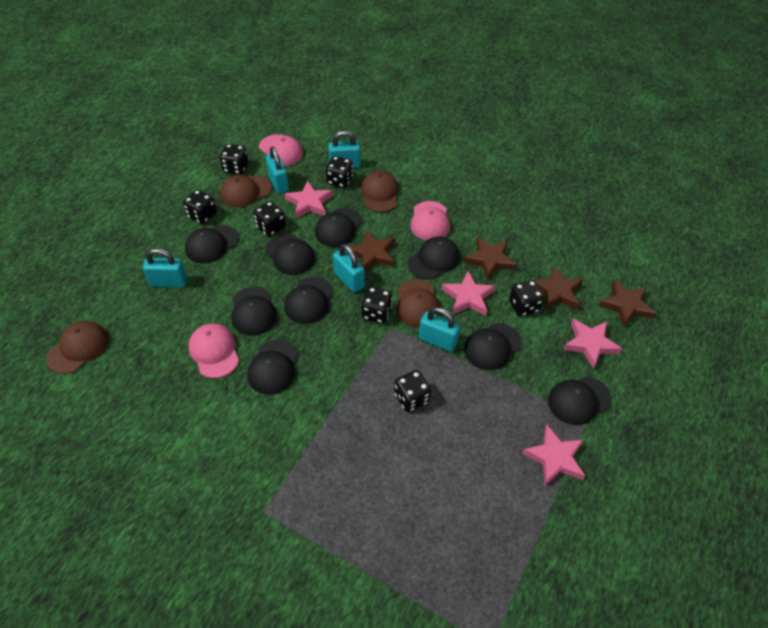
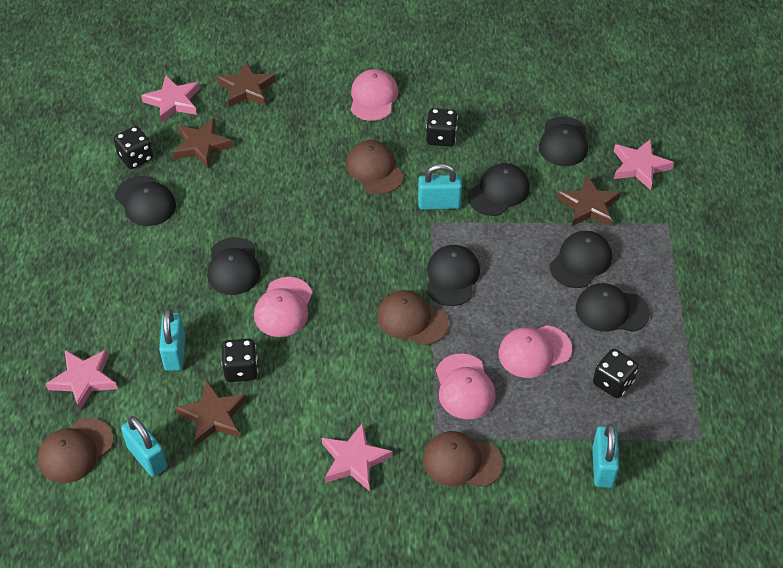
black cap: [185,225,239,264] [232,287,277,336] [247,339,298,395] [266,234,315,275] [284,277,333,324] [315,208,362,247] [408,236,460,280] [464,323,522,370] [548,376,612,425] = 9 -> [115,176,176,226] [207,237,260,295] [427,245,480,306] [468,163,530,216] [539,117,588,166] [550,231,612,288] [576,283,650,332] = 7
black dice: [183,190,217,224] [220,144,248,175] [253,201,286,237] [326,156,353,188] [361,287,393,323] [394,370,431,412] [509,280,544,316] = 7 -> [114,126,153,169] [222,339,258,382] [426,108,458,147] [593,349,638,398] = 4
pink cap: [188,324,239,378] [259,134,303,166] [410,201,450,240] = 3 -> [254,277,313,337] [351,69,398,121] [436,353,496,419] [499,325,572,378] = 4
turquoise padlock: [143,248,187,287] [266,146,289,193] [328,130,361,168] [333,244,365,292] [419,307,460,352] = 5 -> [121,416,167,477] [159,309,185,371] [418,163,462,210] [593,424,619,488] = 4

